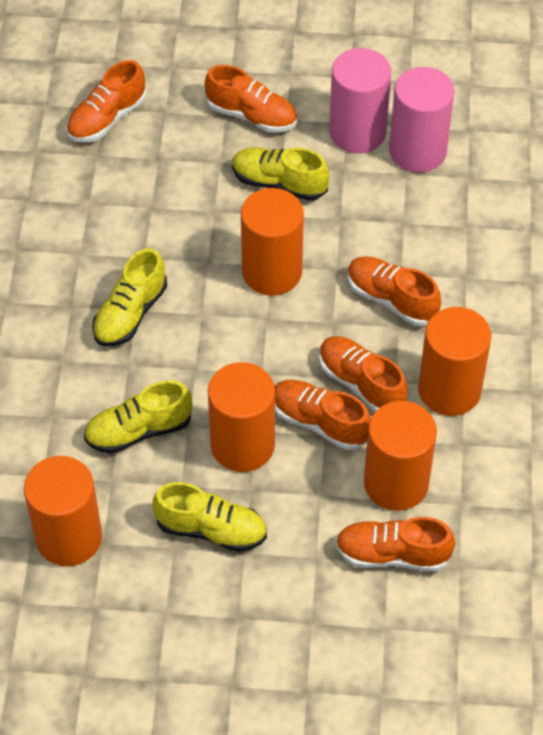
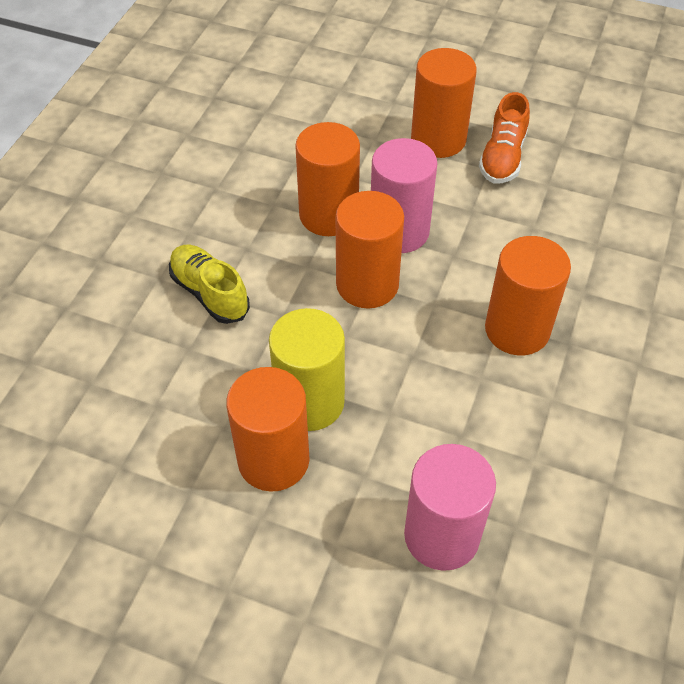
orange shoe: [66,60,147,142] [205,65,297,133] [275,380,371,450] [319,336,408,412] [335,517,455,571] [348,256,441,326] = 6 -> [479,92,530,184] = 1
yellow cylinder: none = 0 -> [269,308,345,431] = 1
yellow shoe: [84,380,193,454] [92,248,167,347] [153,482,267,552] [232,147,330,201] = 4 -> [169,245,250,324] = 1

